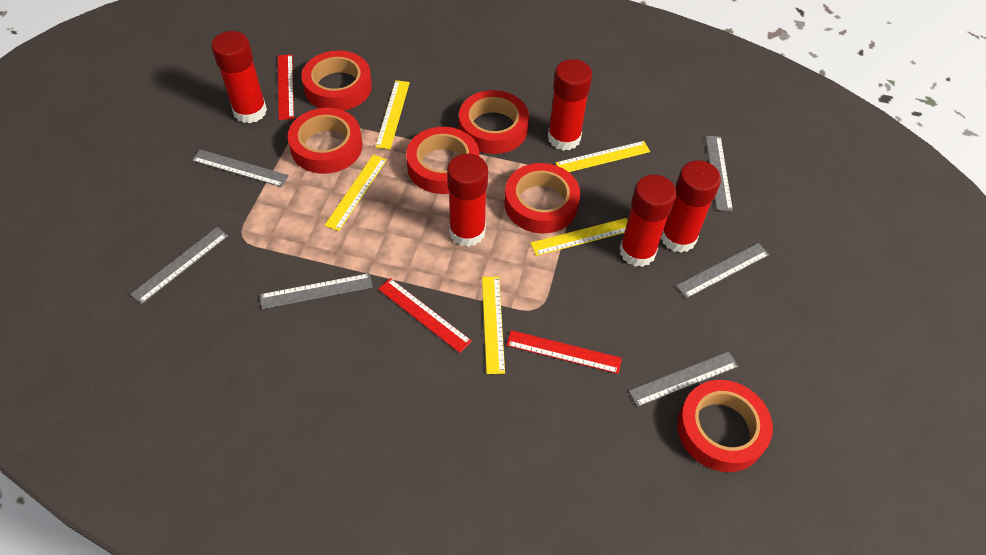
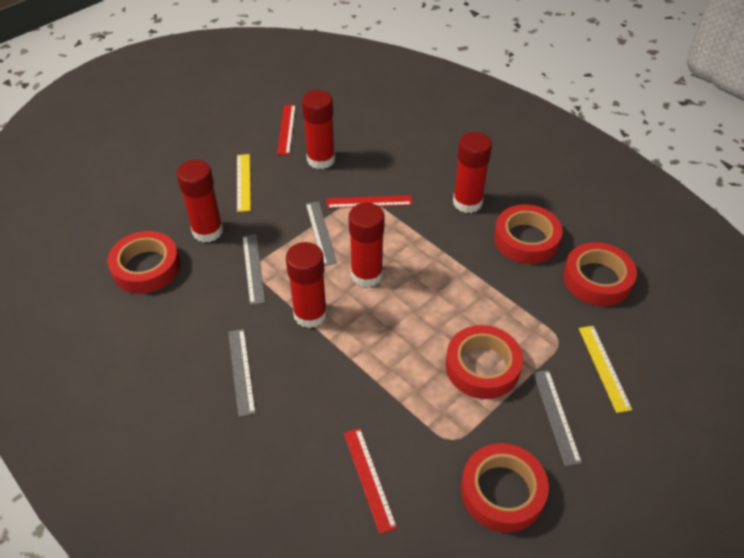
grey ruler: [130,227,228,304] [192,149,289,187] [260,273,373,309] [629,352,738,407] [676,243,769,298] [706,136,733,211] = 6 -> [228,329,256,417] [242,234,265,305] [306,201,337,266] [533,370,582,466] = 4
red tape: [288,108,362,174] [302,51,372,111] [406,127,479,194] [459,90,529,154] [504,163,580,234] [677,380,773,472] = 6 -> [108,231,180,294] [446,325,523,399] [461,443,549,533] [494,205,563,264] [563,242,637,306] = 5
yellow ruler: [324,155,387,231] [375,80,410,149] [482,276,505,374] [530,218,628,256] [556,141,650,172] = 5 -> [237,154,251,212] [579,326,632,413] = 2

